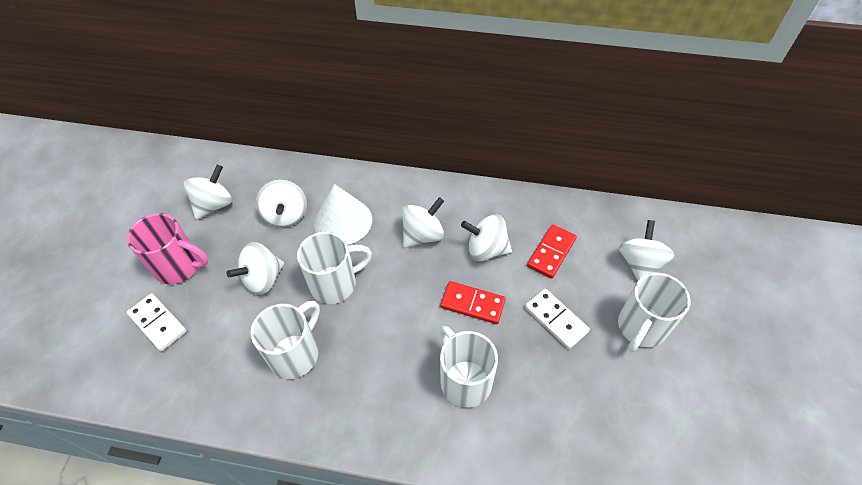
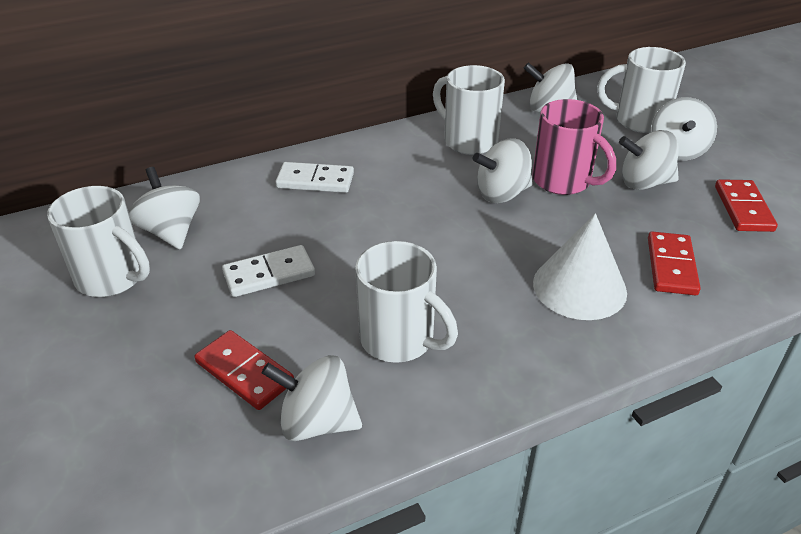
red domino: [440,281,506,324] [527,224,577,279] = 2 -> [195,330,294,410] [648,231,701,295] [715,179,778,232] = 3

